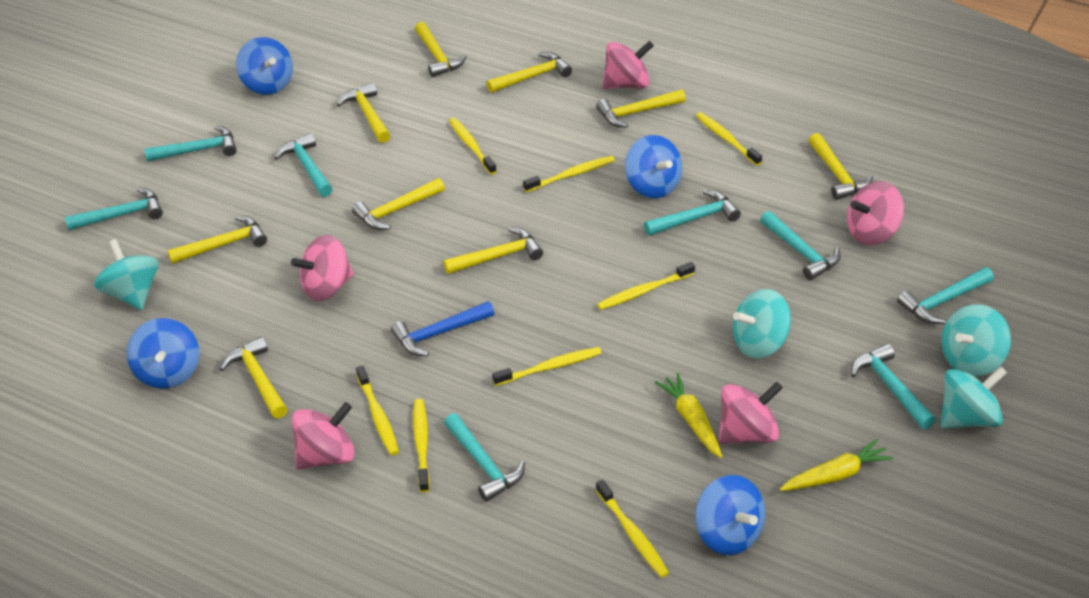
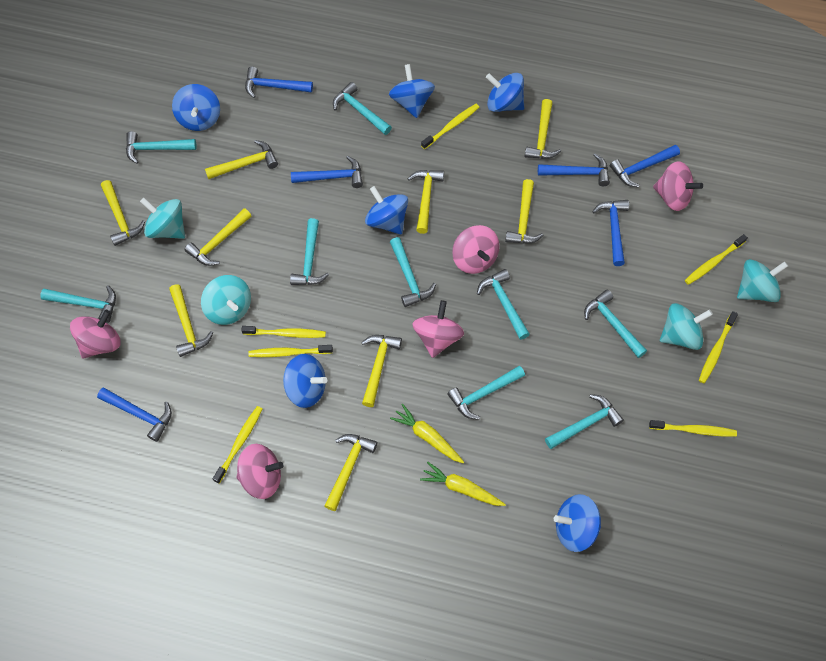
blue hammer: [391,301,494,356] = 1 -> [97,388,172,442] [245,66,313,98] [291,156,363,188] [538,153,610,186] [592,200,629,266] [610,145,680,187] = 6
blue spinning top: [126,318,199,389] [236,37,293,95] [625,135,682,198] [695,475,765,555] = 4 -> [172,84,220,131] [283,354,327,408] [365,186,408,235] [389,64,435,118] [486,73,524,112] [554,494,601,552] = 6
turquoise hammer: [65,188,163,230] [144,125,237,162] [275,133,333,197] [444,413,525,502] [644,190,741,236] [760,211,841,280] [851,344,936,429] [897,267,994,324] = 8 -> [40,285,116,323] [126,131,197,164] [290,218,329,285] [333,82,392,135] [390,237,436,307] [447,366,525,420] [477,269,530,340] [545,394,624,449] [584,290,647,358] = 9
yellow toothbrush: [356,366,399,455] [413,399,430,493] [449,118,497,175] [492,347,602,386] [523,156,615,192] [596,480,669,578] [597,262,695,310] [696,112,762,166] = 8 -> [213,406,262,484] [241,326,326,338] [248,345,333,357] [421,104,479,149] [649,420,737,437] [685,234,748,285] [699,311,738,383] = 7

